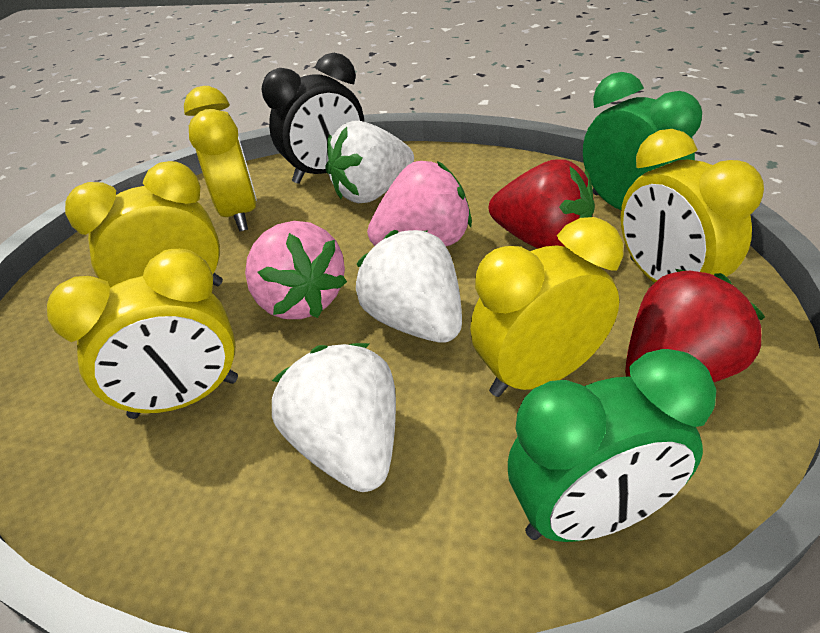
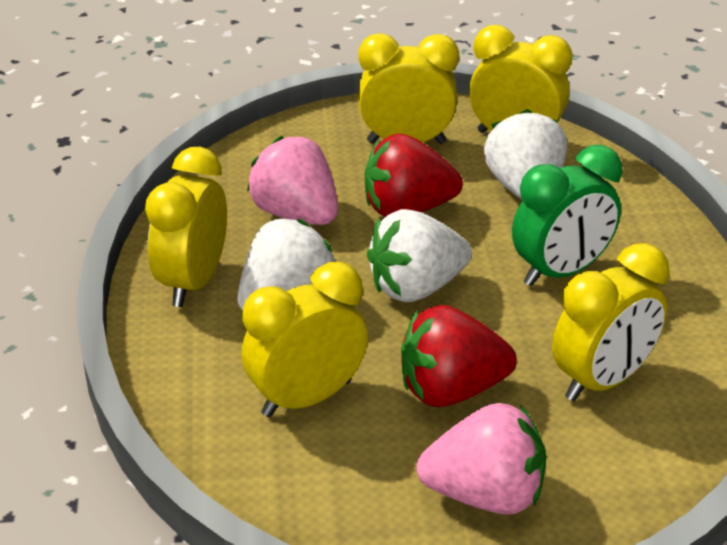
black clock: [261,53,364,184] = 1 -> none = 0
green clock: [508,349,716,542] [583,72,702,210] = 2 -> [512,145,623,286] = 1

